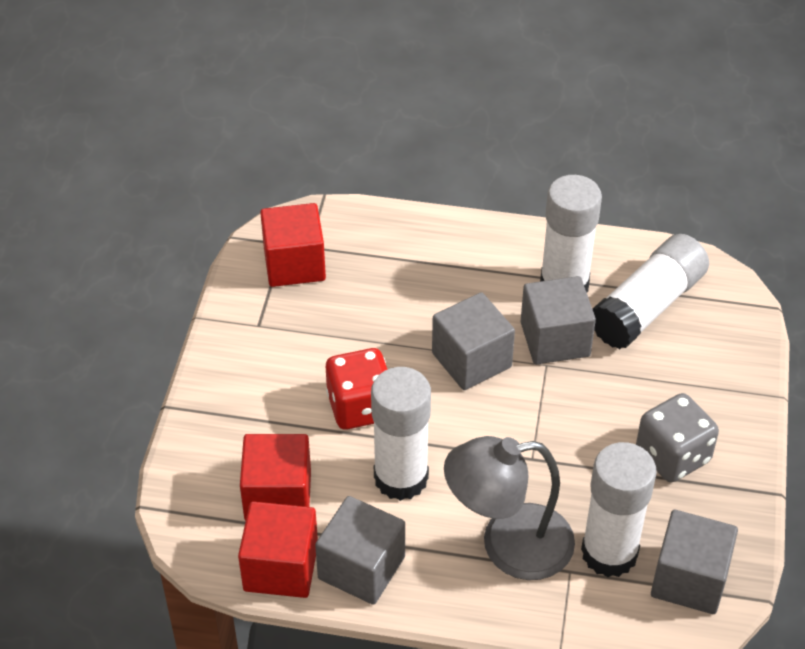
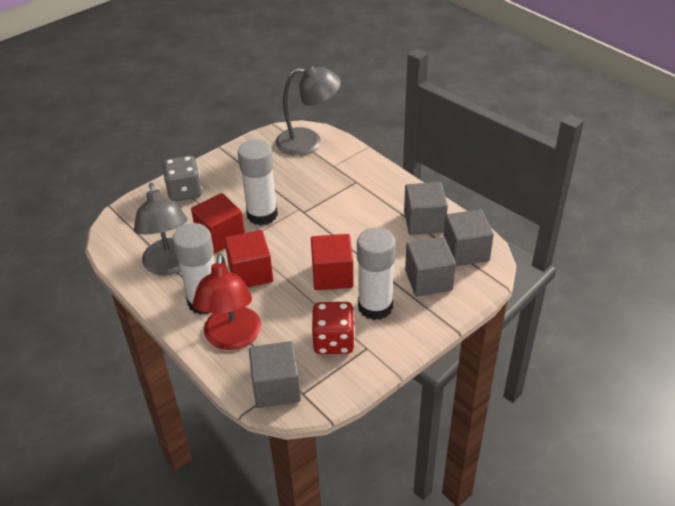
grey lamp: [444,436,575,580] = 1 -> [134,183,187,275] [276,64,341,156] = 2
red lamp: none = 0 -> [193,253,261,350] = 1
white glue stick: [371,367,431,501] [540,175,602,292] [581,442,657,577] [593,234,709,349] = 4 -> [172,223,215,315] [238,139,278,225] [357,228,396,320] = 3

